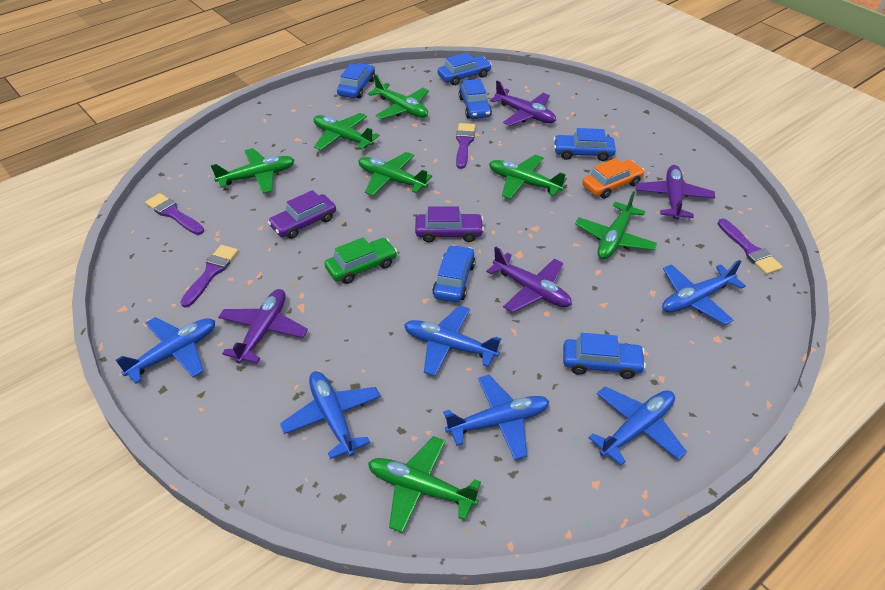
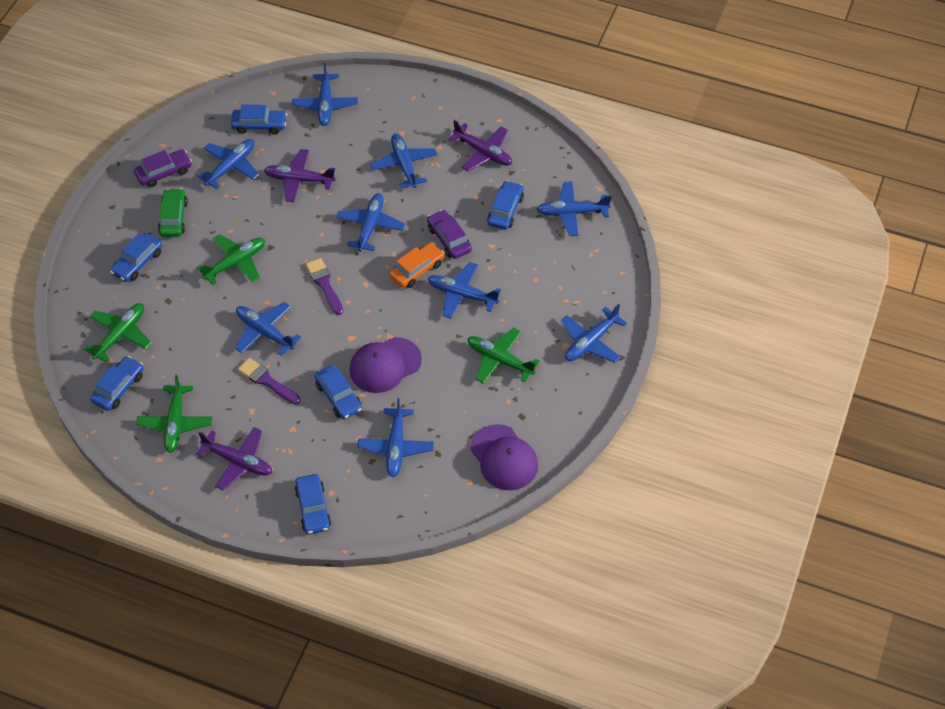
blue plane: [116,317,215,384] [280,371,381,459] [404,305,501,376] [443,375,550,460] [588,386,687,466] [662,260,746,325] = 6 -> [197,139,259,189] [235,302,301,356] [292,63,358,126] [336,193,405,252] [357,398,434,477] [370,134,437,188] [428,262,501,319] [536,182,611,236] [561,304,627,363] = 9
green plane: [211,148,295,194] [314,113,379,150] [358,152,432,196] [368,74,429,119] [368,436,481,533] [489,155,567,199] [575,191,657,259] = 7 -> [84,303,151,363] [136,375,212,453] [197,234,265,285] [467,328,540,384] = 4
purple brush: [145,193,204,235] [180,245,238,308] [456,123,476,169] [718,219,783,275] = 4 -> [238,358,300,405] [306,258,343,315] = 2
purple cap: none = 0 -> [349,337,422,393] [470,424,538,490] = 2
purple plane: [218,289,308,364] [486,247,572,312] [490,81,556,126] [635,165,715,220] = 4 -> [196,427,272,491] [264,149,336,202] [448,120,512,171] = 3

